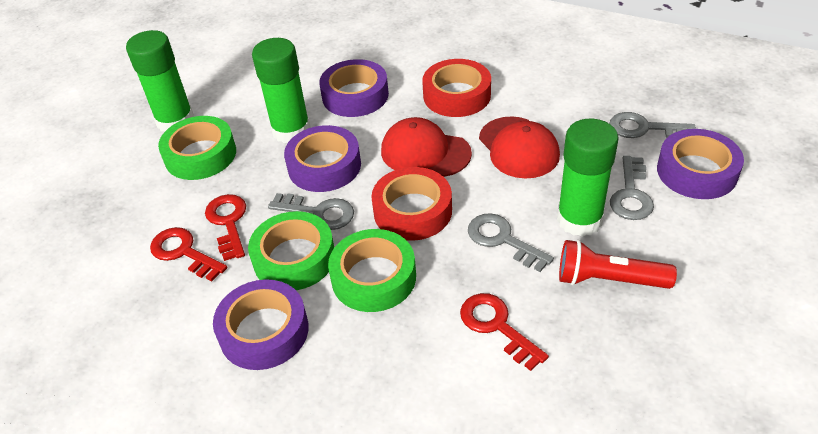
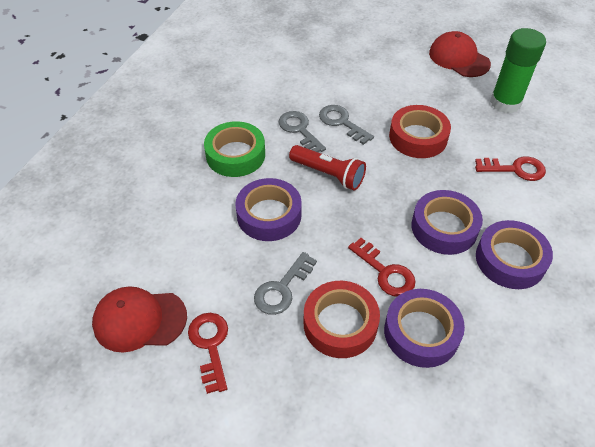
green glue stick: [126,30,194,132] [252,38,311,143] [557,119,619,237] = 3 -> [490,28,546,113] = 1
green tape: [158,116,236,180] [248,211,334,290] [328,229,416,312] = 3 -> [204,121,265,177] = 1
grey key: [268,193,354,230] [468,213,554,272] [609,112,696,138] [610,156,654,220] = 4 -> [254,252,317,315] [278,111,326,152] [319,105,374,145] = 3

